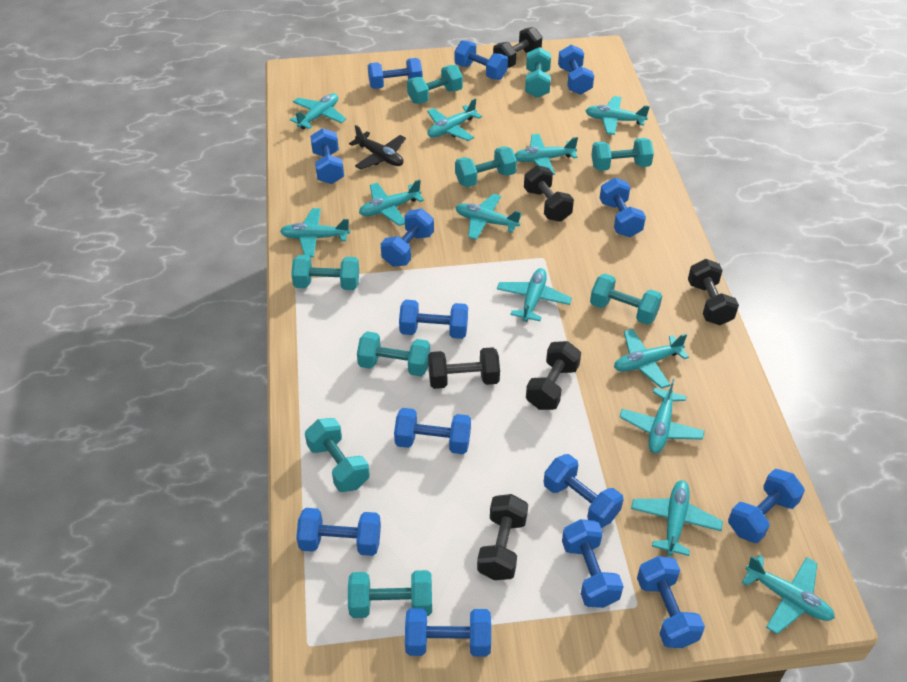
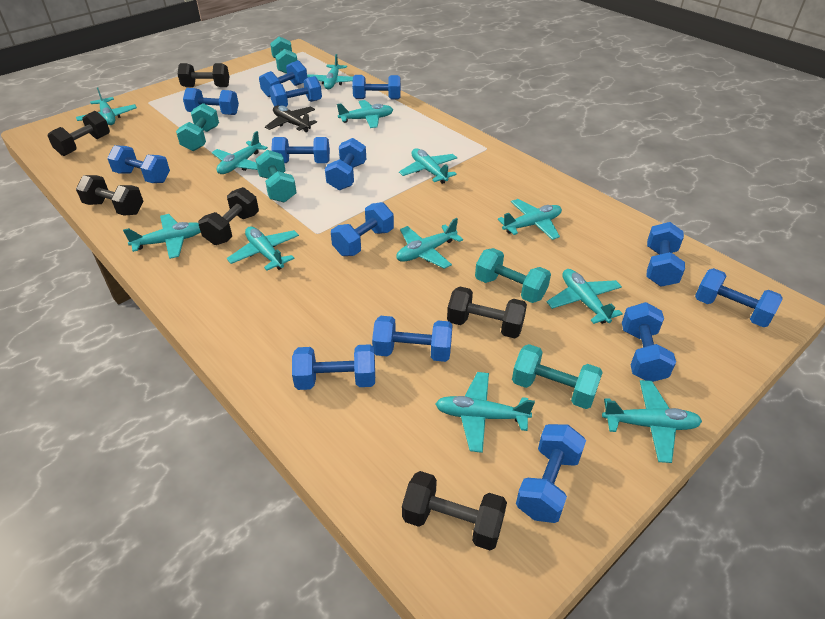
turquoise dumbbell: [291,255,359,290] [305,418,370,492] [348,570,432,618] [357,332,430,376] [407,65,463,104] [455,146,517,187] [525,47,551,98] [590,274,662,325] [591,138,654,171] = 9 -> [176,103,219,151] [255,150,297,203] [270,36,297,74] [475,248,551,303] [512,344,603,409] = 5

